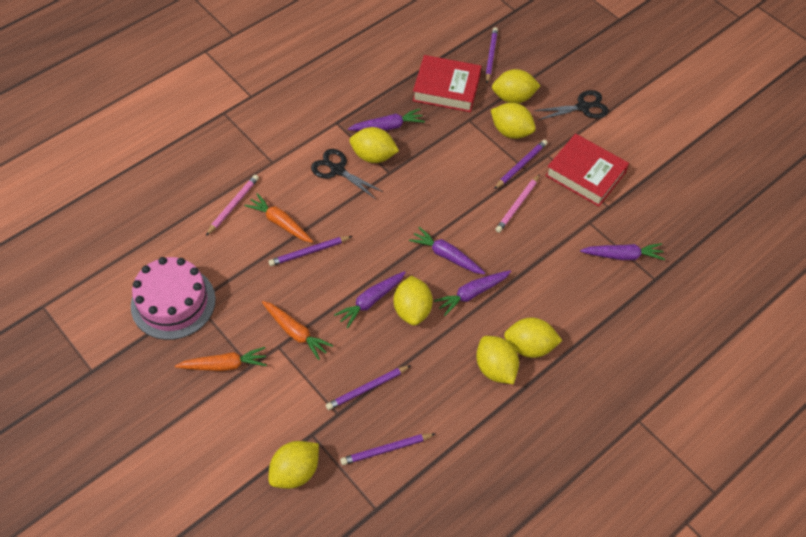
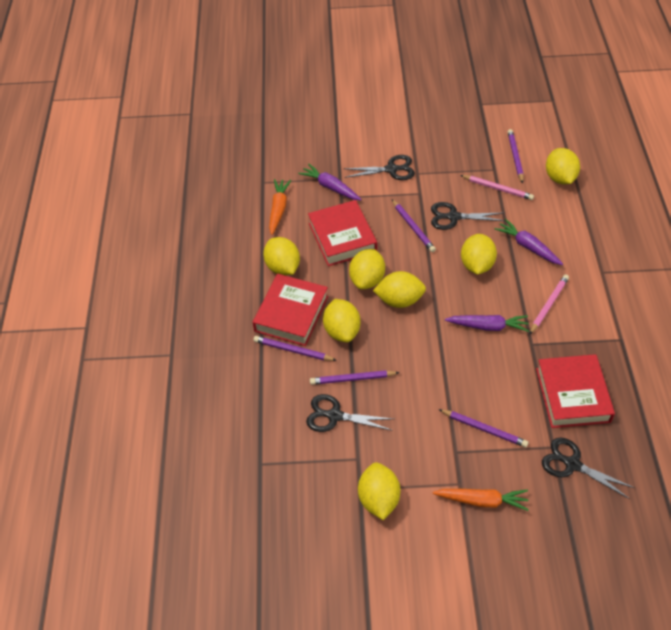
black scissors: [311,149,383,199] [534,90,609,120] = 2 -> [306,394,393,432] [343,155,415,180] [431,202,505,230] [542,438,635,499] = 4
orange carrot: [175,347,267,371] [244,193,313,243] [262,301,333,360] = 3 -> [269,179,291,235] [433,489,529,511] = 2
pink cake: [131,257,216,340] = 1 -> none = 0
purple carrot: [334,271,406,329] [348,109,425,131] [409,227,485,274] [434,270,511,316] [580,243,665,260] = 5 -> [298,164,361,200] [445,315,529,332] [495,219,563,265] = 3
red book: [412,55,481,112] [545,133,629,207] = 2 -> [253,274,328,346] [308,200,377,266] [536,354,615,428] = 3

